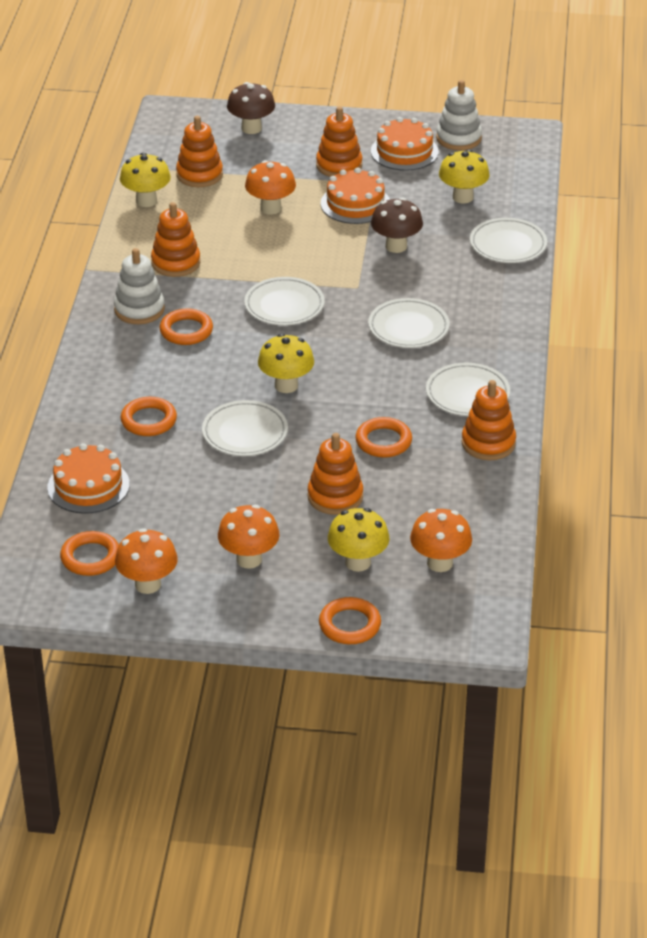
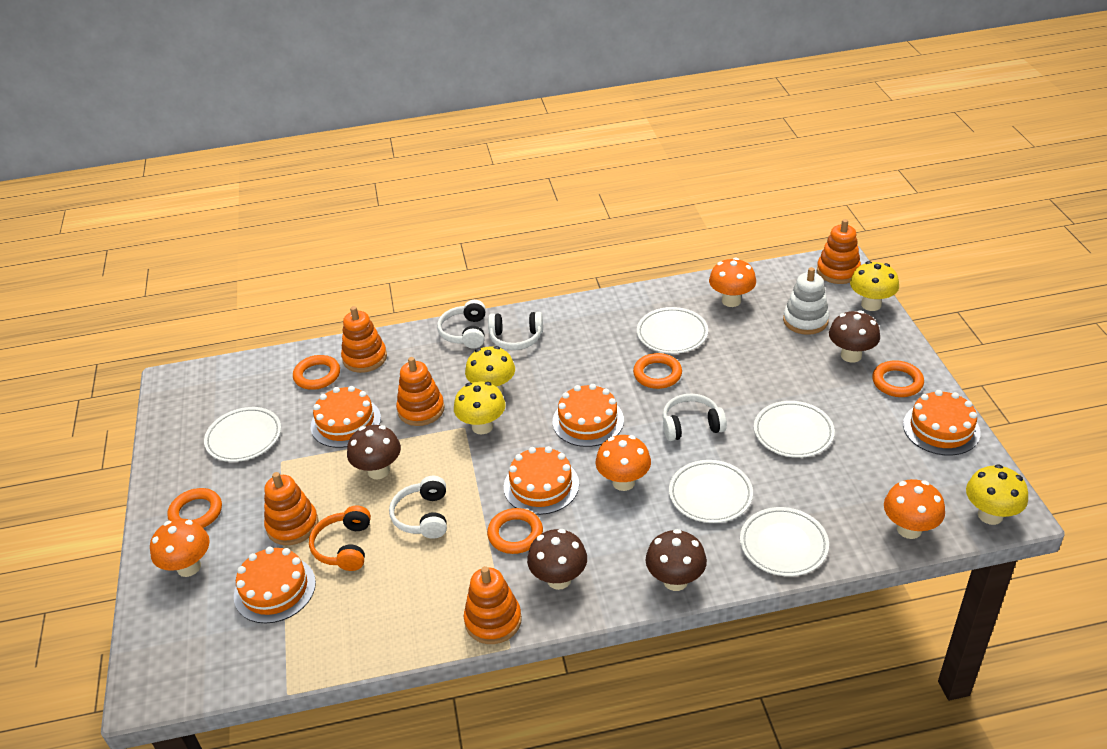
brown mushroom: [227,82,275,134] [371,198,423,253] = 2 -> [347,425,401,480] [527,529,587,590] [645,529,707,591] [829,311,880,363] = 4
orange cake: [47,443,130,514] [321,168,390,224] [371,117,439,171] = 3 -> [234,547,316,623] [311,386,381,448] [504,446,579,515] [553,384,624,447] [903,390,981,456] = 5
orange headphones: none = 0 -> [309,506,371,571] = 1
white headphones: none = 0 -> [389,476,447,539] [437,300,486,349] [488,312,543,350] [662,394,727,441] = 4
white stacking toy: [114,248,165,324] [436,80,482,150] = 2 -> [783,267,829,335] = 1

